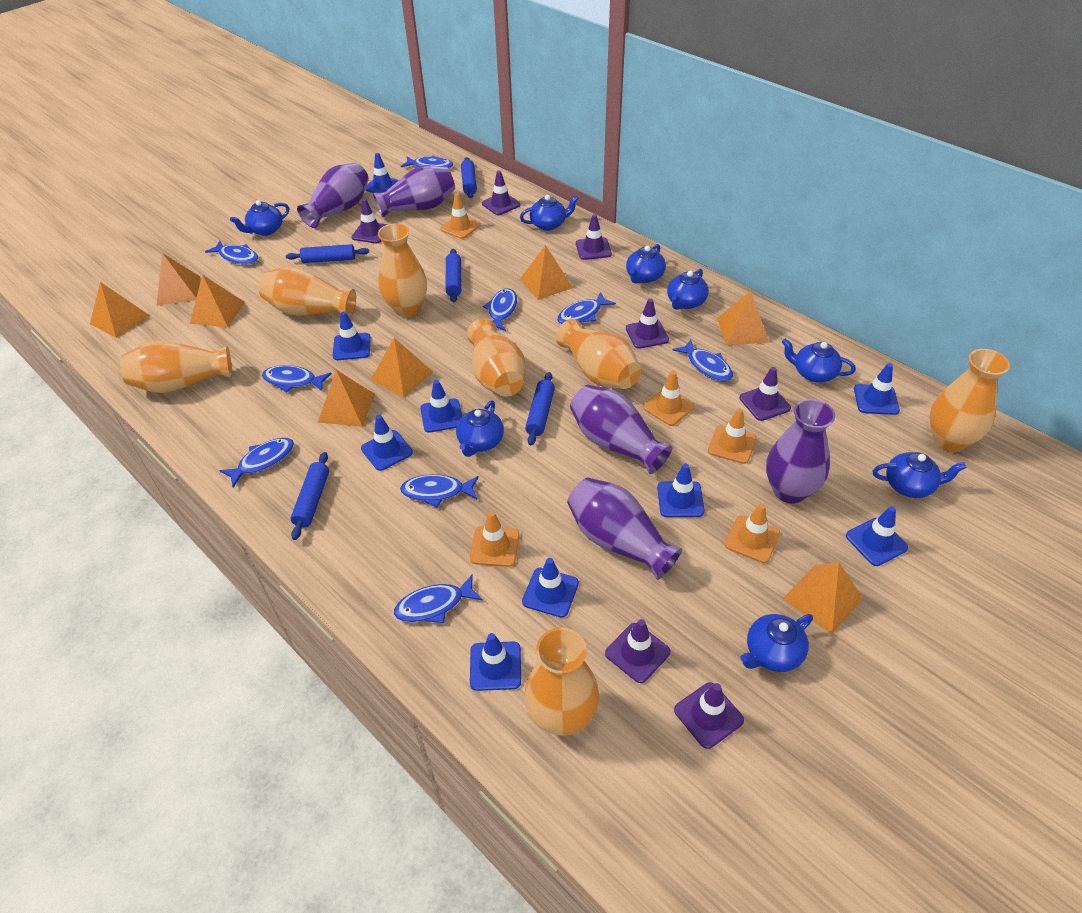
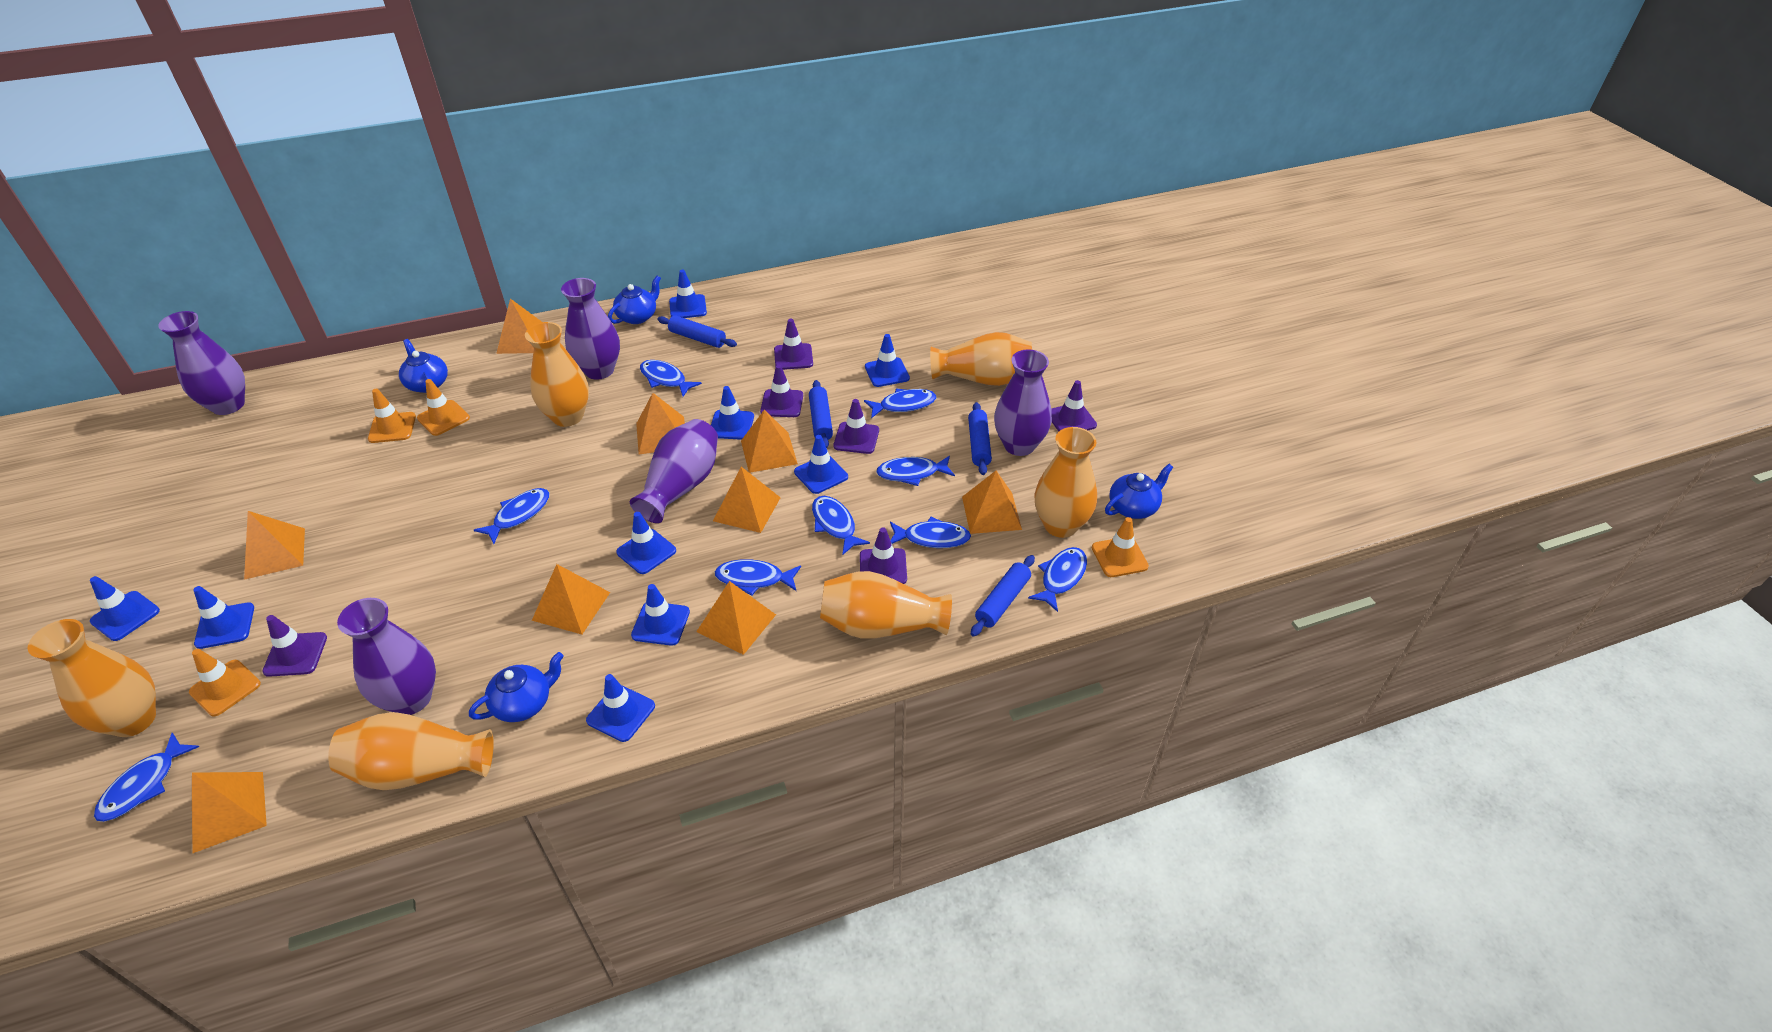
blue rolling pin: [286,244,369,263] [290,452,329,540] [446,249,462,302] [461,157,477,198] [525,372,555,445] = 5 -> [658,315,737,348] [809,380,833,448] [968,402,992,475] [971,555,1035,637] = 4
blue teapot: [230,200,289,236] [456,401,504,457] [520,195,579,231] [626,244,666,284] [667,269,709,310] [740,614,813,672] [782,339,856,382] [873,452,966,498] = 8 -> [399,339,448,393] [469,652,564,722] [608,276,661,324] [1105,464,1173,519] = 4
orange pyramid: [90,282,150,338] [156,253,200,306] [190,274,245,327] [318,370,375,426] [371,338,433,397] [520,245,573,300] [717,291,769,345] [783,562,863,634] = 8 -> [192,772,267,853] [244,511,305,580] [496,299,542,354] [532,564,610,634] [636,393,685,455] [696,581,776,655] [713,467,781,533] [741,410,798,473] [962,471,1022,534] = 9
orange traffic cone: [440,193,480,239] [470,511,520,567] [643,371,695,426] [708,408,756,464] [725,503,780,563] = 5 -> [189,649,261,716] [368,389,416,443] [417,379,470,436] [1092,517,1149,577] = 4
orange vase: [120,341,232,393] [259,267,356,318] [378,223,427,317] [467,318,526,397] [524,627,599,736] [556,319,641,389] [929,349,1010,452] = 7 -> [28,619,156,737] [328,712,494,790] [525,322,589,427] [820,571,952,639] [930,332,1032,386] [1034,427,1097,538] = 6
purple traffic cone: [351,199,388,243] [482,171,520,215] [576,214,612,260] [605,619,670,683] [626,298,669,349] [674,683,744,749] [739,367,791,421] = 7 -> [262,615,327,677] [760,365,803,417] [774,319,813,370] [833,399,879,454] [860,528,907,584] [1051,380,1097,432] = 6

